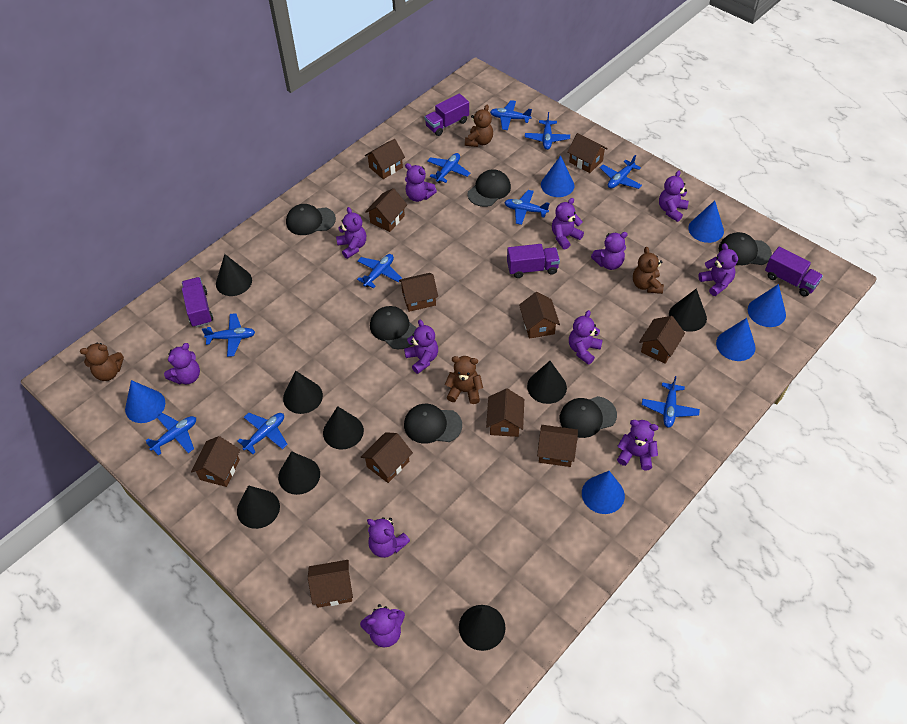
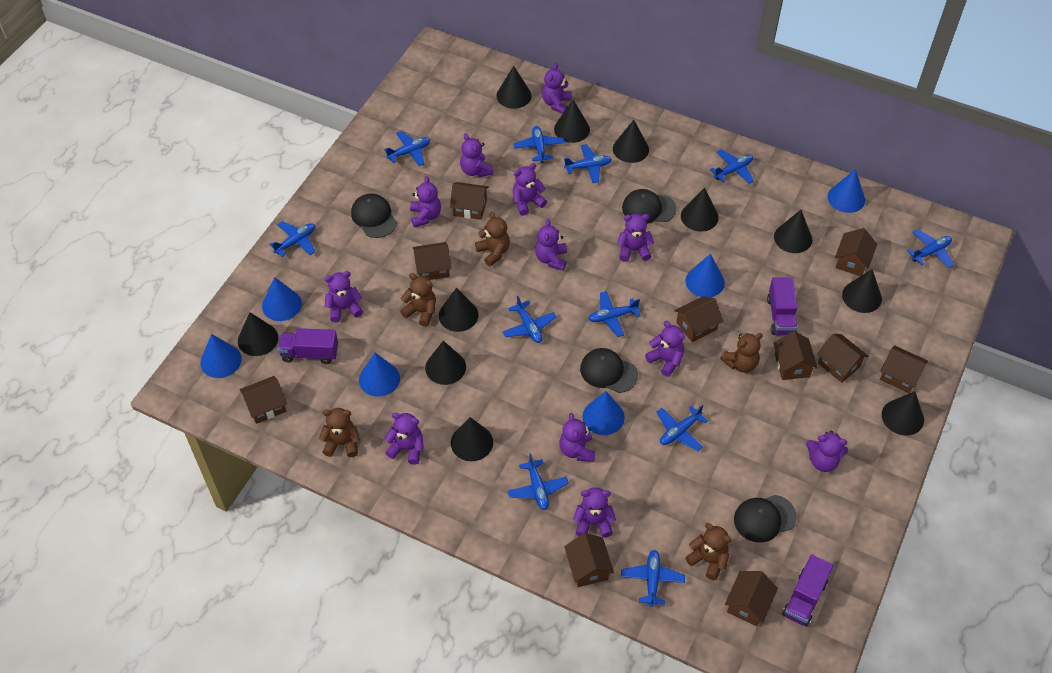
black cap: [286,204,336,235] [370,306,417,349] [404,404,462,444] [468,169,511,207] [560,396,617,438] [719,232,772,265] = 6 -> [351,193,397,238] [580,348,638,393] [622,189,677,224] [734,495,797,543] = 4
black cone: [216,254,252,296] [237,485,280,529] [278,451,320,495] [283,371,323,414] [323,406,364,450] [459,605,506,651] [527,361,567,404] [669,288,707,332] = 8 -> [238,312,278,356] [425,341,466,385] [439,288,479,332] [451,417,493,461] [496,66,532,109] [554,100,590,143] [613,120,649,163] [681,188,719,232] [774,210,812,253] [842,269,882,313] [882,391,924,436] = 11
blue plane: [146,413,196,456] [202,313,255,357] [237,413,288,454] [357,254,402,288] [427,153,470,183] [490,100,532,130] [504,190,550,225] [525,112,570,150] [600,155,642,189] [642,376,700,428] = 10 -> [269,221,315,257] [384,131,430,166] [503,296,556,343] [508,454,569,510] [513,126,565,163] [564,144,612,183] [588,291,640,337] [621,550,685,607] [657,405,708,451] [710,149,754,184] [907,229,954,268] = 11
brown house: [191,436,240,487] [308,560,353,608] [361,432,413,483] [365,139,405,179] [365,188,407,232] [399,273,438,312] [486,389,524,437] [519,292,560,339] [537,425,578,467] [567,133,608,173] [639,316,685,364] = 11 -> [240,376,287,424] [412,242,451,280] [450,182,489,220] [564,533,614,587] [674,296,723,342] [725,571,778,626] [773,331,818,380] [817,334,868,383] [835,228,877,276] [880,345,928,393] = 10
brown teddy bear: [80,343,124,381] [445,356,483,404] [465,105,493,147] [633,247,664,294] = 4 -> [319,408,360,457] [400,273,436,327] [475,212,510,267] [685,523,731,580] [720,333,763,373] = 5
purple truck: [182,277,213,328] [424,93,469,136] [507,244,560,278] [765,247,823,297] = 4 -> [278,328,338,364] [767,278,797,335] [782,554,833,627] = 3

